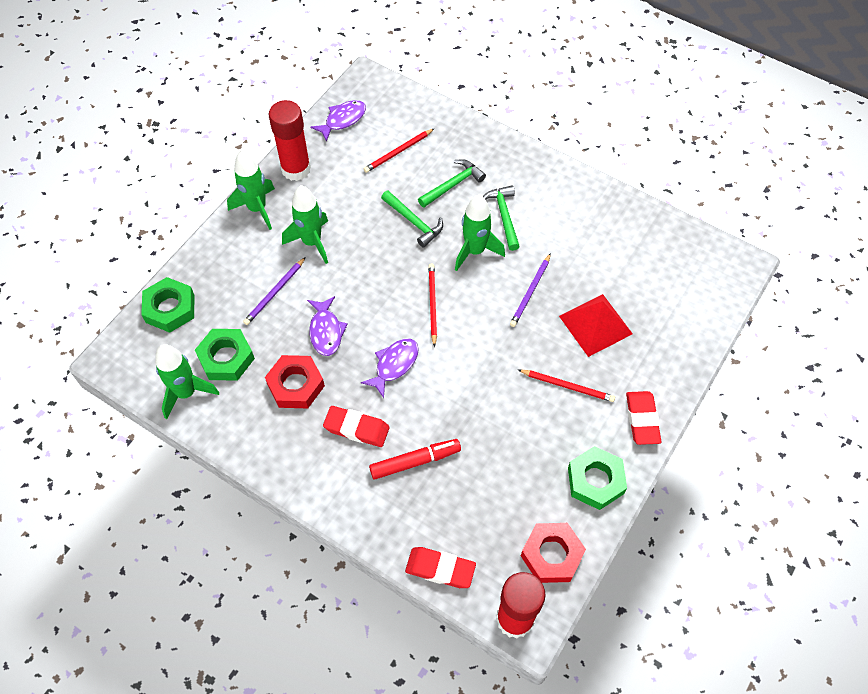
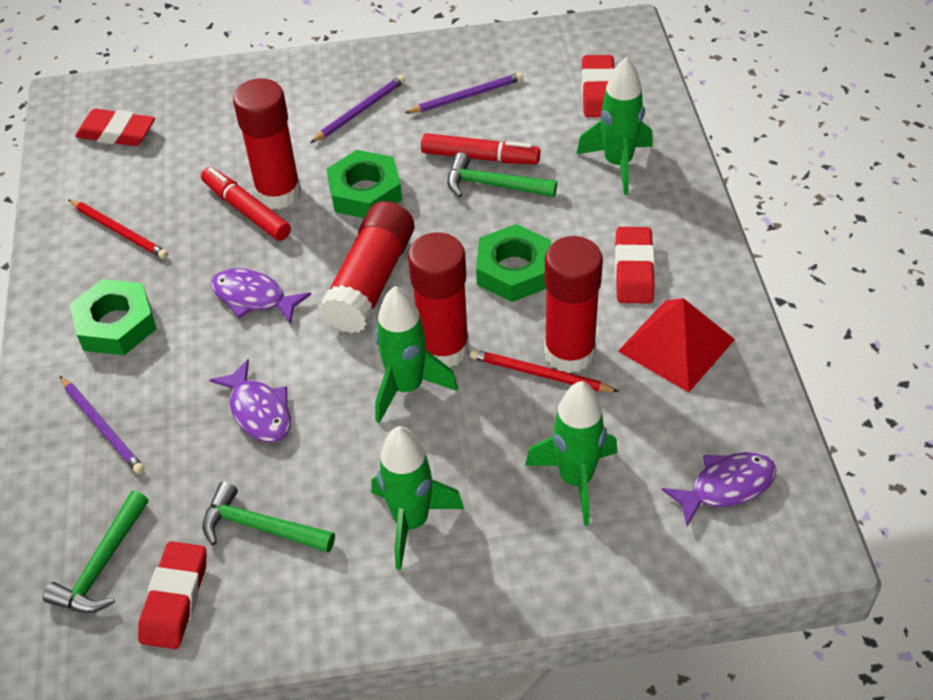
purple pencil: [243,257,306,325] [510,253,551,327] = 2 -> [60,376,145,474] [310,75,405,143] [405,72,523,113] = 3
red eraser: [323,406,390,447] [405,547,476,588] [626,391,661,445] = 3 -> [75,109,155,146] [138,541,207,649] [582,55,614,117] [615,227,655,304] = 4
red glue stick: [269,100,311,181] [496,572,546,639] = 2 -> [233,78,301,210] [319,201,414,334] [408,232,469,368] [544,236,603,373] = 4
red marker: [369,439,461,480] = 1 -> [201,167,291,241] [421,133,540,164] = 2
red nut: [265,355,325,408] [521,523,586,583] = 2 -> none = 0
red pencil: [364,129,434,173] [428,263,437,347] [518,370,615,402] = 3 -> [68,199,168,259] [470,349,619,392] = 2

